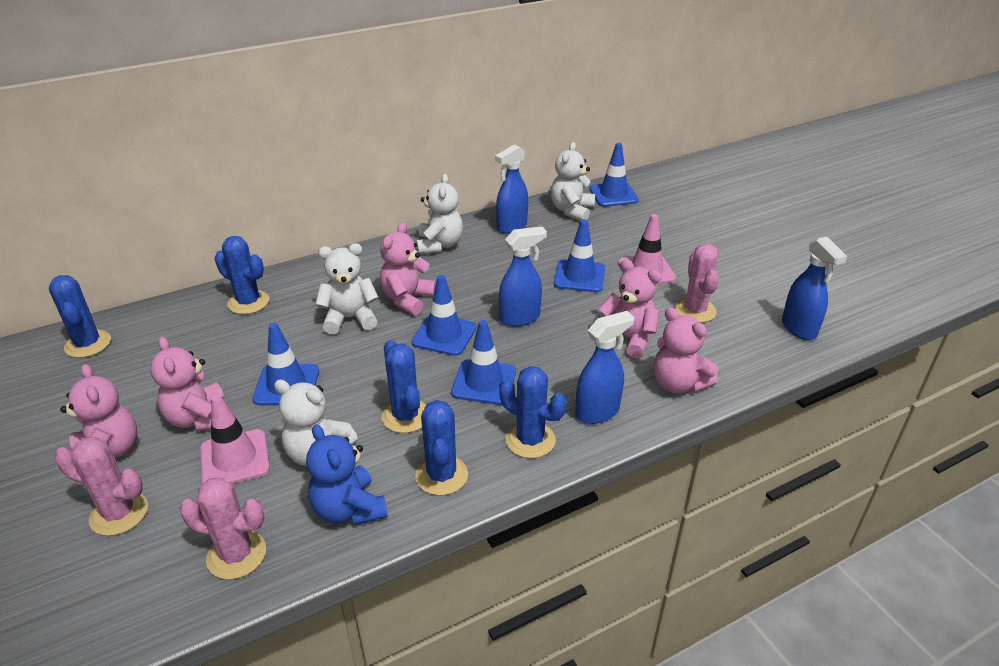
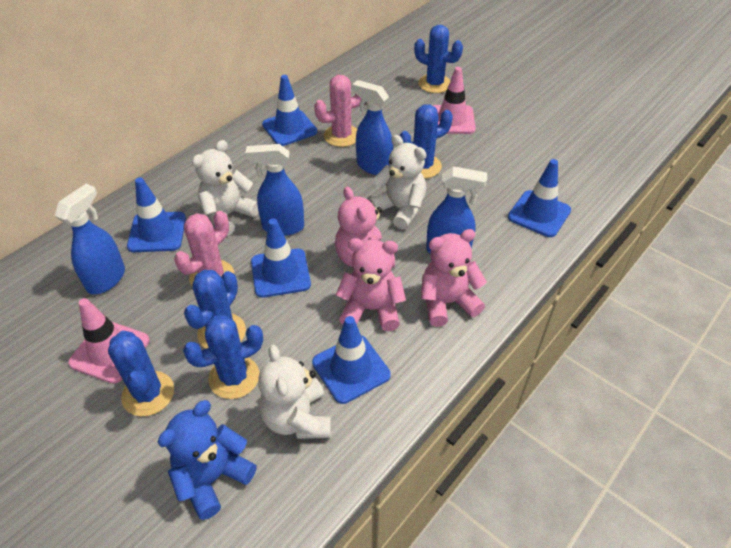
pink cactus: [55,437,148,536] [180,477,266,579] [675,243,719,323] = 3 -> [174,211,235,286] [314,75,361,147] = 2
pink teddy bear: [60,364,137,464] [151,337,224,431] [380,222,436,315] [598,259,661,359] [653,307,718,394] = 5 -> [335,186,395,267] [336,238,406,331] [421,229,487,327] = 3
white teddy bear: [274,380,358,466] [315,243,379,334] [416,174,463,254] [551,142,595,220] = 4 -> [192,140,259,236] [258,345,331,439] [368,135,426,230] = 3

